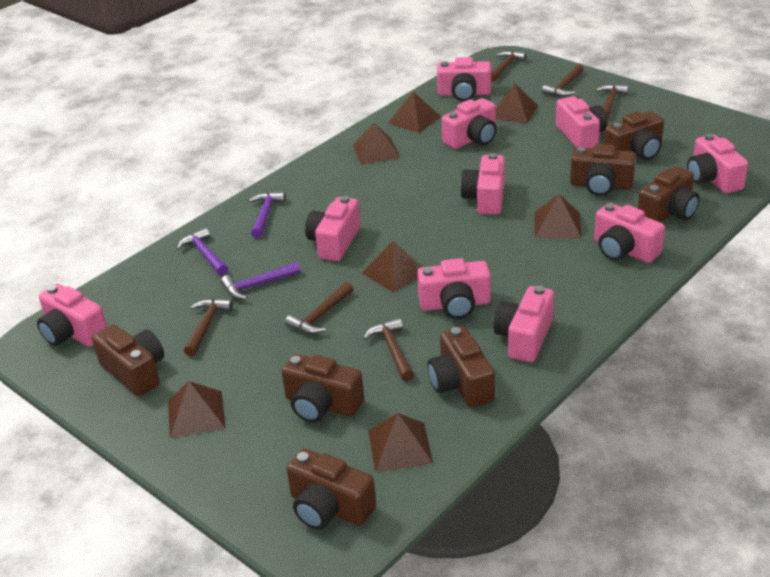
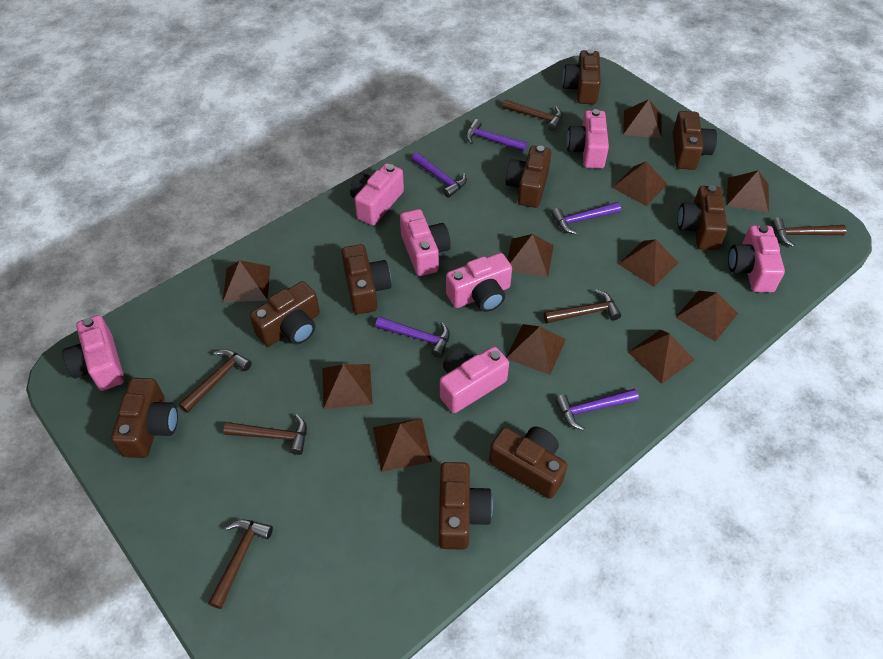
brown camera: [92,324,164,396] [281,354,364,423] [287,449,376,530] [427,327,495,407] [570,144,636,196] [604,111,664,160] [638,166,700,223] = 7 -> [111,378,178,458] [250,281,320,346] [341,244,391,314] [439,462,493,550] [489,426,568,499] [506,146,551,208] [562,49,601,104] [672,111,717,170] [678,185,728,250] = 9
brown pyramid: [168,381,226,438] [353,122,401,165] [362,241,422,293] [368,413,433,472] [388,92,441,133] [496,84,538,123] [534,194,581,238] = 7 -> [223,260,270,302] [322,364,373,409] [373,418,432,472] [506,324,566,375] [507,234,554,277] [612,161,667,206] [619,239,679,287] [623,99,662,139] [628,330,694,384] [675,291,738,342] [727,171,769,213] = 11
pink camera: [37,284,107,347] [305,196,361,261] [417,258,491,319] [437,57,491,101] [442,98,497,149] [460,153,505,215] [493,285,554,362] [556,96,607,148] [594,203,665,263] [687,134,748,194] = 10 -> [62,315,125,391] [350,163,404,225] [400,209,451,276] [440,346,509,413] [446,253,512,312] [567,109,609,169] [728,225,785,293] = 7
purple hammer: [177,228,228,275] [221,262,301,299] [249,192,286,238] = 3 -> [375,316,450,358] [412,152,467,198] [466,119,527,152] [551,202,621,234] [555,389,639,430] = 5

